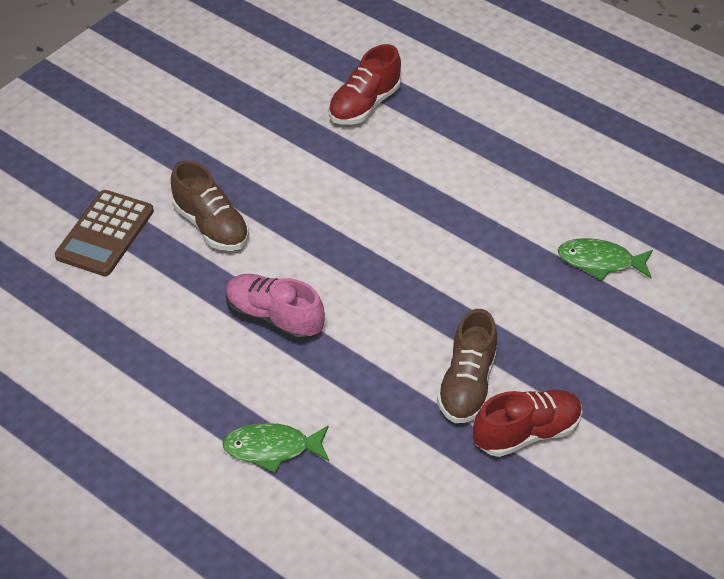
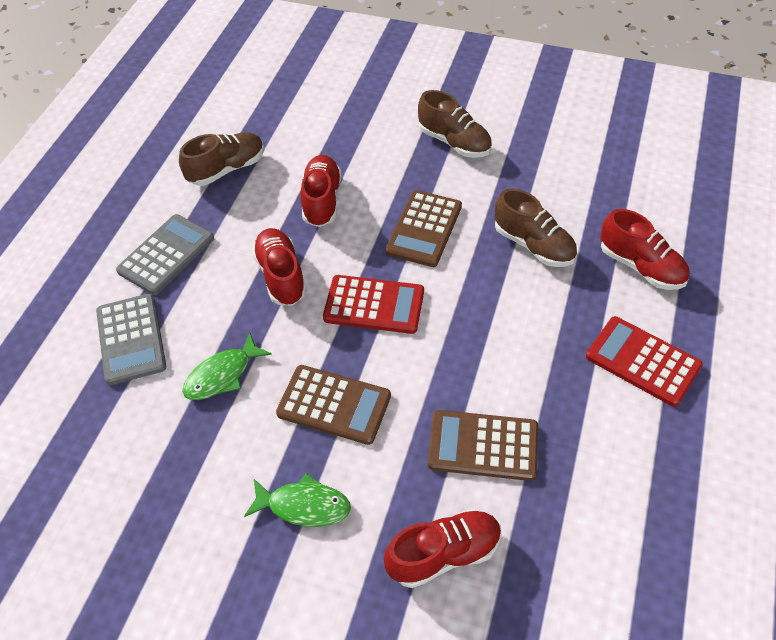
brown calculator: [55,190,154,276] = 1 -> [276,365,391,445] [386,190,462,267] [428,410,538,481] = 3
brown shoe: [171,161,249,251] [437,309,497,423] = 2 -> [179,132,264,186] [418,90,492,158] [495,188,577,267] = 3
grey calculator: none = 0 -> [96,294,166,385] [116,214,214,295] = 2
pink shoe: [226,274,325,341] = 1 -> none = 0
red calculator: none = 0 -> [323,275,424,334] [586,316,703,407] = 2
red shoe: [328,44,401,125] [473,390,582,457] = 2 -> [252,228,307,306] [301,155,342,227] [384,509,502,588] [601,209,690,290] = 4

